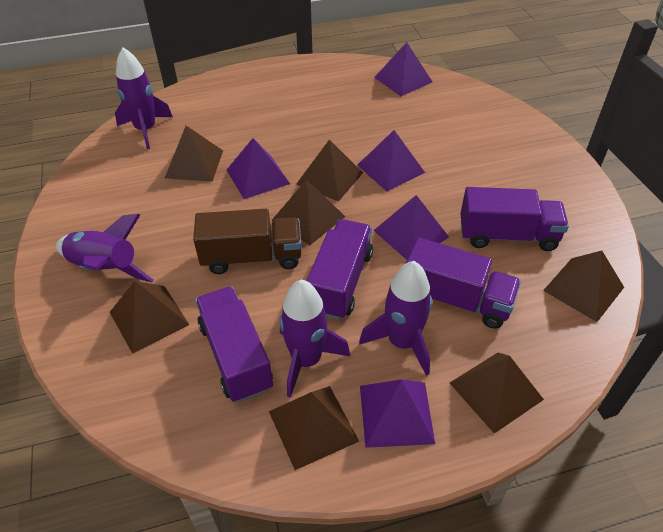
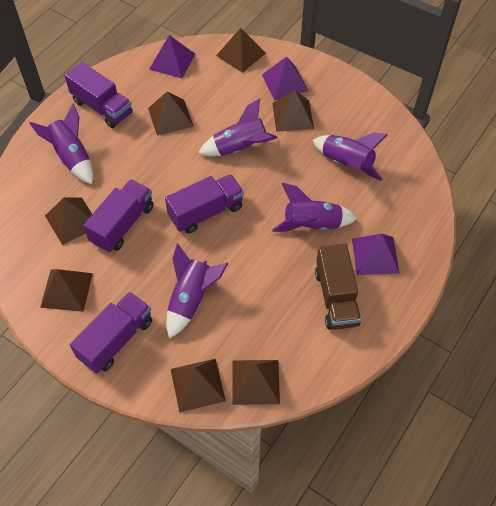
purple pyramid: [227,138,290,199] [357,130,425,191] [360,379,435,448] [373,195,449,260] [374,42,432,96] = 5 -> [149,35,195,78] [262,56,308,100] [352,234,399,275] = 3
purple rocket: [56,214,154,282] [115,47,173,149] [279,280,350,398] [359,261,432,376] = 4 -> [29,104,93,184] [166,243,228,339] [198,98,277,156] [272,183,357,232] [313,132,388,181] = 5

